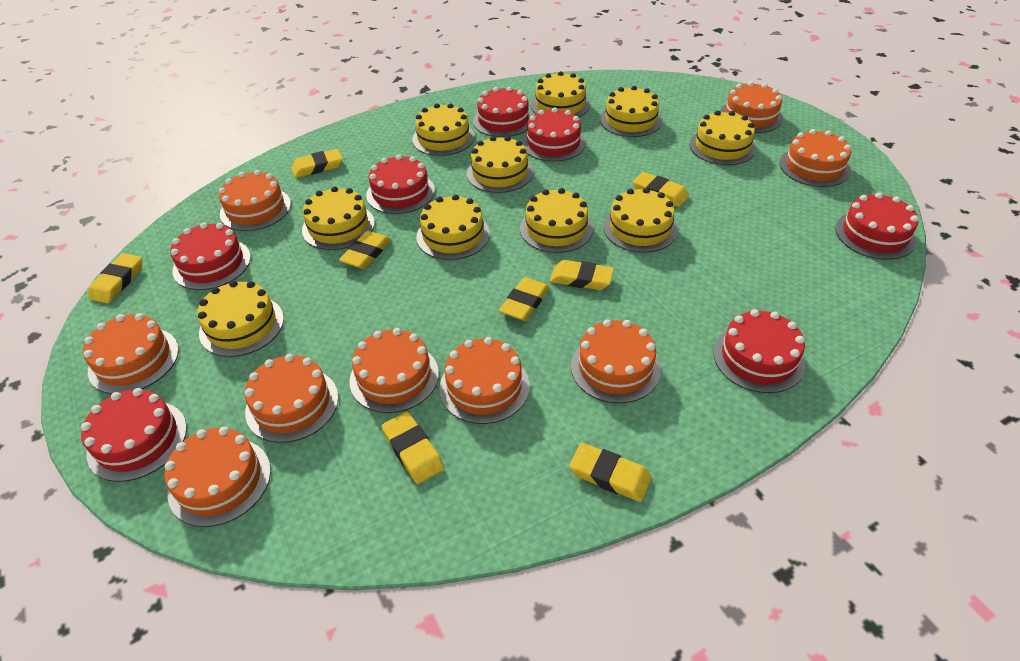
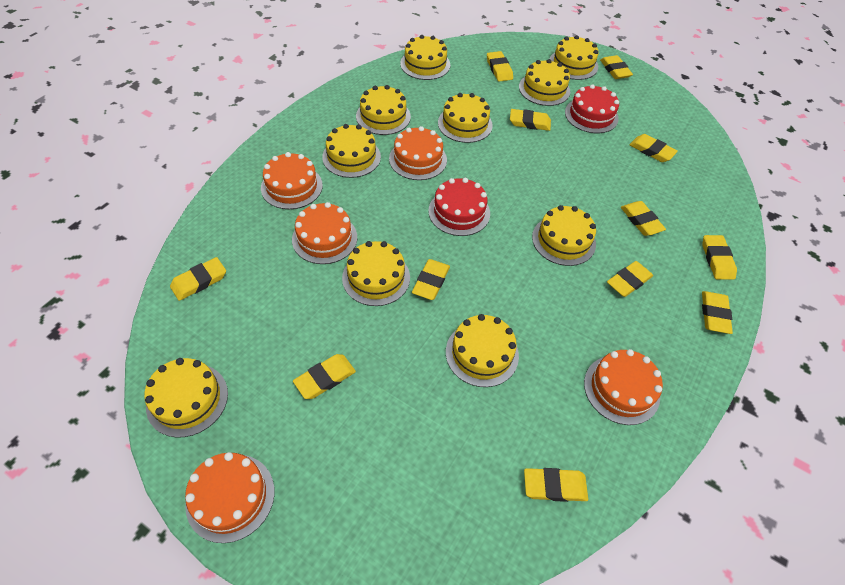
orange cake: [83,313,179,394] [164,427,271,527] [219,170,291,231] [245,354,338,443] [349,328,439,413] [439,337,530,424] [571,319,661,403] [720,81,783,133] [779,129,851,187] = 9 -> [185,452,274,543] [261,152,323,209] [292,202,357,264] [389,126,447,180] [584,349,663,425] = 5
red cake: [81,388,187,482] [170,222,251,290] [366,154,435,214] [473,86,532,137] [522,108,586,162] [713,309,805,393] [835,192,919,260] = 7 -> [428,178,490,236] [565,84,619,133] = 2
yellow eraser: [88,253,142,303] [291,149,343,178] [339,231,391,269] [381,412,444,484] [499,277,550,321] [550,260,614,290] [569,443,652,502] [633,172,689,207] = 8 -> [170,257,226,301] [293,354,356,399] [412,259,450,300] [487,51,513,82] [510,109,551,131] [524,468,588,502] [600,55,633,79] [607,261,653,297] [621,201,666,236] [629,134,678,162] [702,235,737,280] [702,291,733,334] = 12

